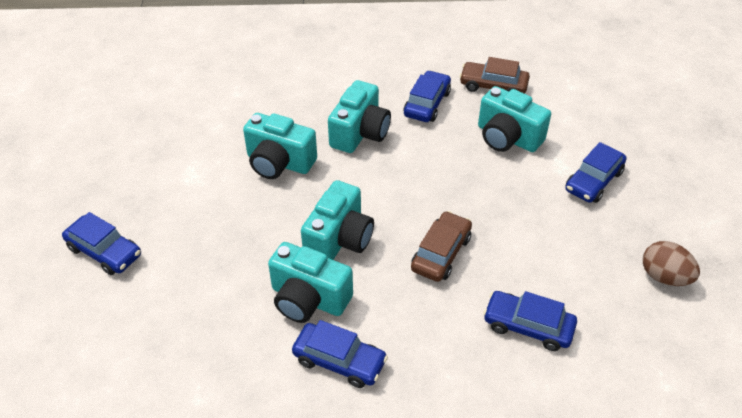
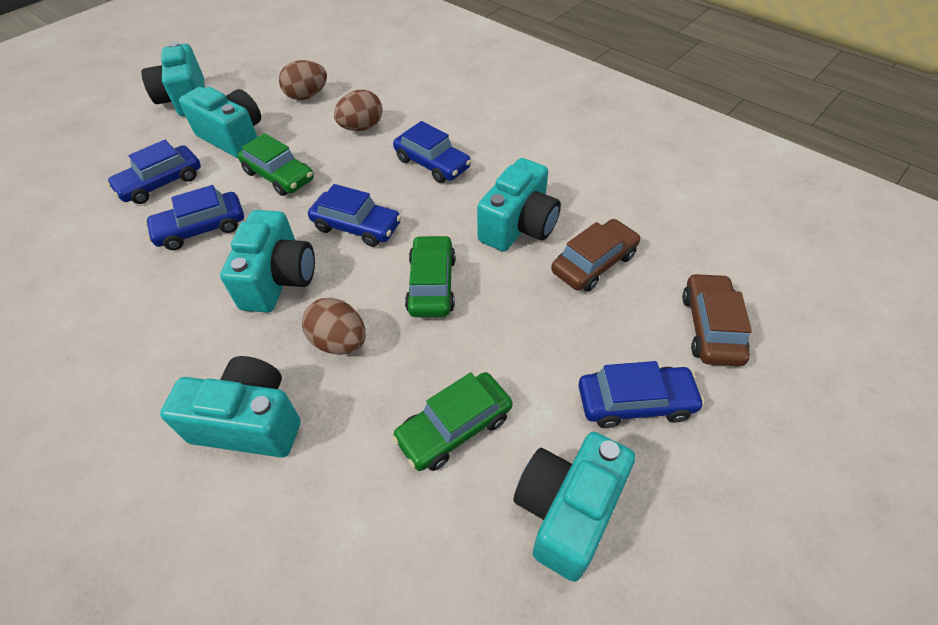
brown egg: [643,241,700,286] = 1 -> [279,60,327,100] [302,298,366,355] [334,90,383,131] = 3
green car: none = 0 -> [238,133,314,196] [392,372,513,471] [405,235,456,317] = 3
turquoise camera: [243,113,317,179] [268,242,353,323] [301,180,374,260] [328,80,391,153] [478,86,551,152] = 5 -> [141,42,205,116] [160,356,301,458] [179,87,261,158] [220,210,315,312] [477,158,561,252] [513,432,635,582] = 6

